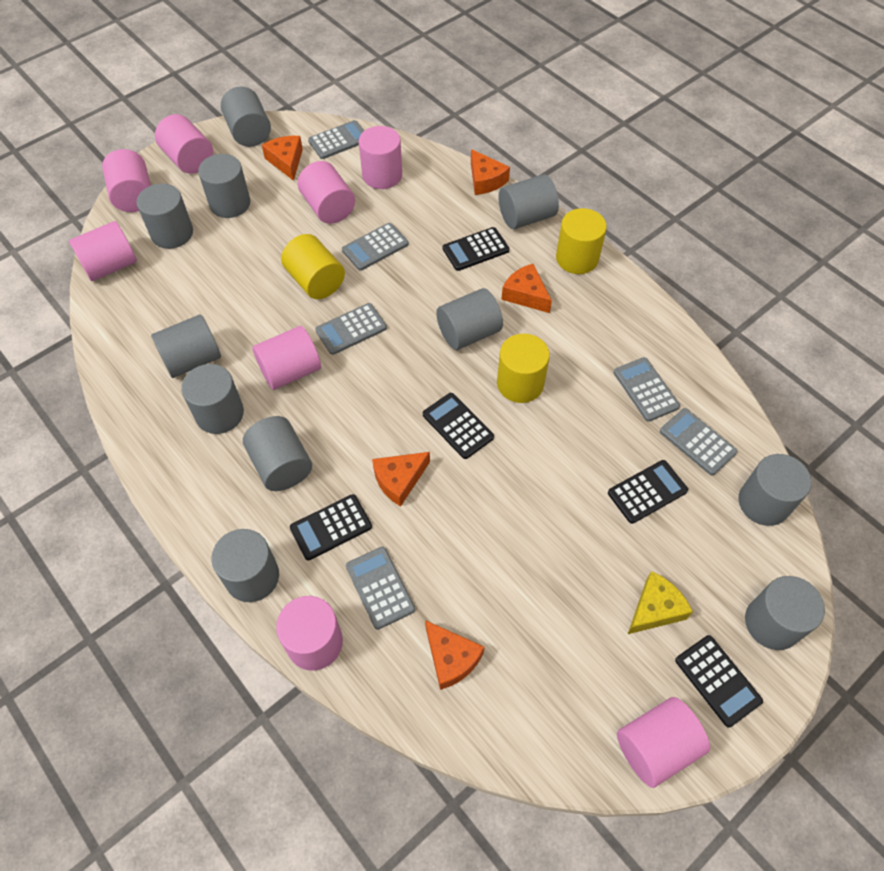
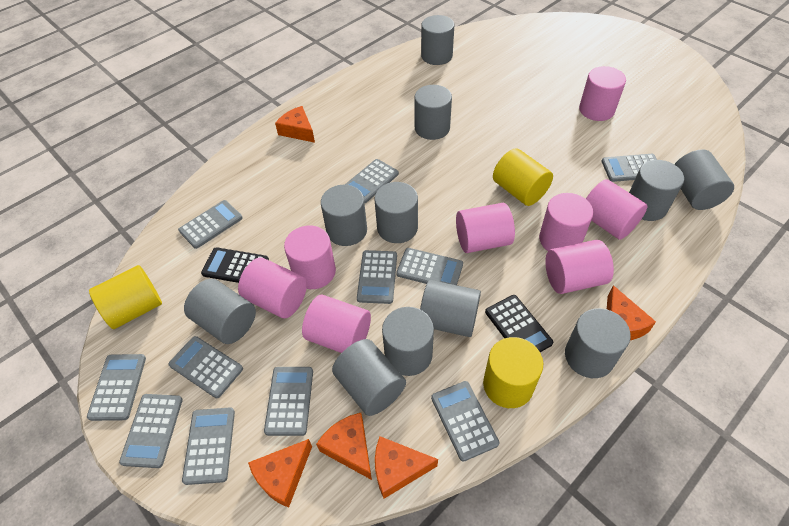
black calculator: [290,494,372,561] [423,393,494,459] [443,227,509,271] [608,460,688,524] [675,635,763,728] = 5 -> [201,247,269,283] [485,295,553,352] = 2
grey calculator: [308,120,364,159] [315,303,387,355] [342,223,408,271] [346,547,415,630] [614,357,680,422] [660,408,737,475] = 6 -> [87,354,146,421] [119,394,183,468] [169,336,243,398] [178,200,243,249] [182,407,235,485] [264,367,313,436] [345,159,399,203] [357,250,397,304] [396,248,463,285] [431,381,500,462] [601,154,657,182] = 11
yellow cheese: [628,571,693,634] = 1 -> none = 0

